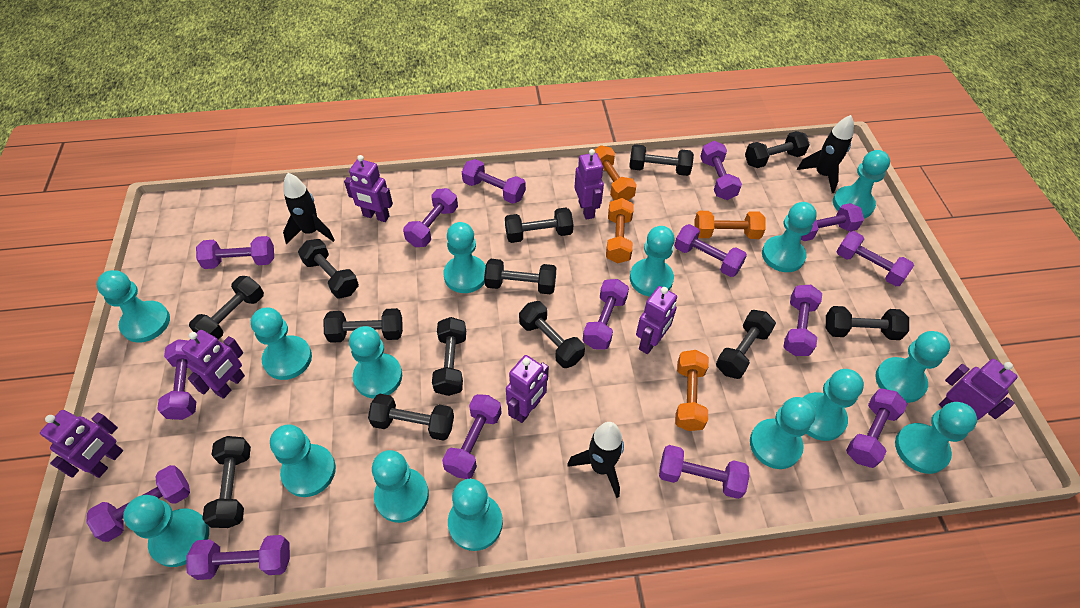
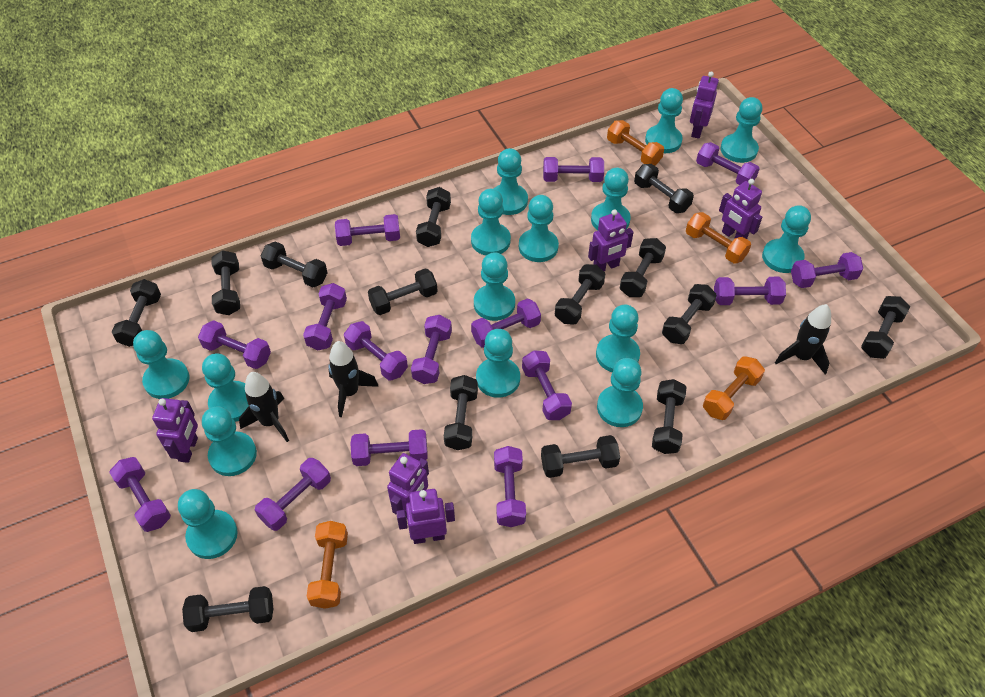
black dumbbell: [189,276,264,340] [202,436,251,528] [298,239,359,298] [323,308,403,343] [368,394,454,441] [432,317,466,396] [484,259,556,295] [505,208,574,243] [519,301,585,368] [629,144,694,176] [716,310,776,379] [745,131,810,168] [826,306,909,340] = 13 -> [112,279,161,347] [182,586,273,632] [212,250,240,315] [261,241,328,287] [368,269,437,315] [416,187,451,247] [444,375,478,450] [541,435,620,478] [555,264,605,325] [620,238,666,297] [634,164,694,213] [652,379,686,454] [662,284,717,344] [861,296,910,359] = 14
purple robot: [40,410,123,478] [182,330,245,399] [344,155,393,222] [506,355,549,423] [574,149,604,220] [636,286,677,354] [939,359,1018,420] = 7 -> [152,398,198,463] [387,453,429,519] [396,489,455,544] [588,209,633,271] [690,71,719,139] [719,179,762,239] = 6

